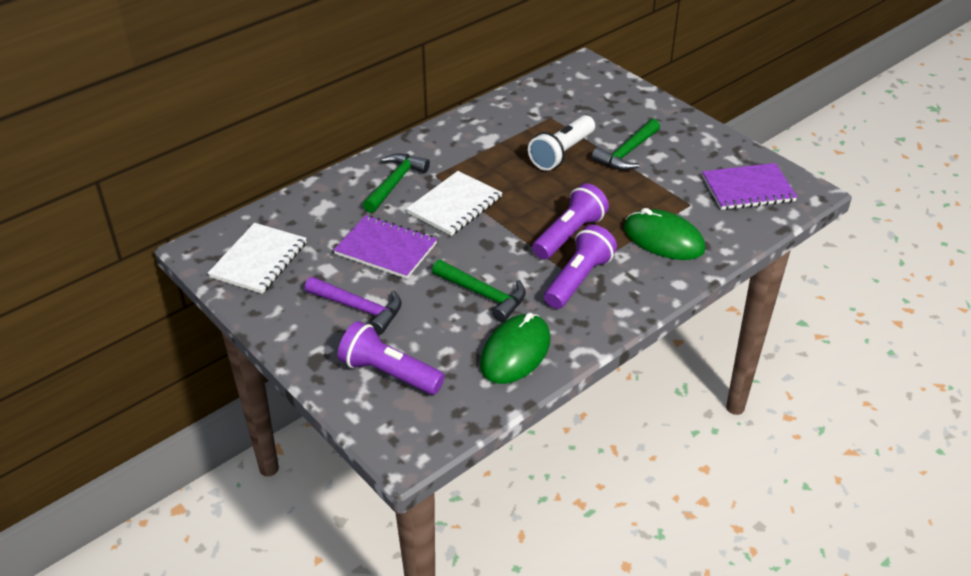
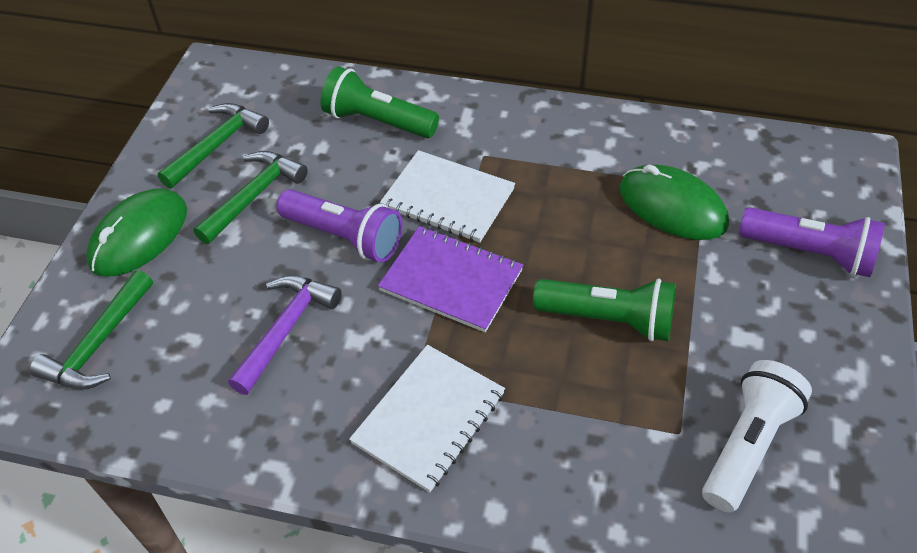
green flashlight: none = 0 -> [321,66,439,138] [533,279,676,342] = 2
purple flashlight: [338,321,445,395] [532,183,609,259] [544,225,617,309] = 3 -> [277,189,402,262] [739,207,885,277] = 2
purple notebook: [334,215,437,279] [702,163,797,210] = 2 -> [378,226,523,332] = 1

